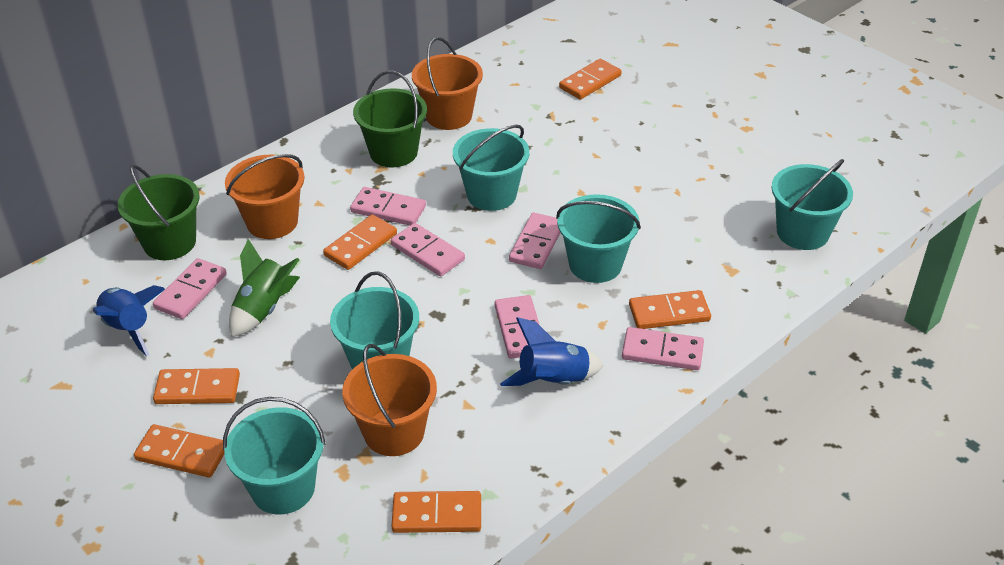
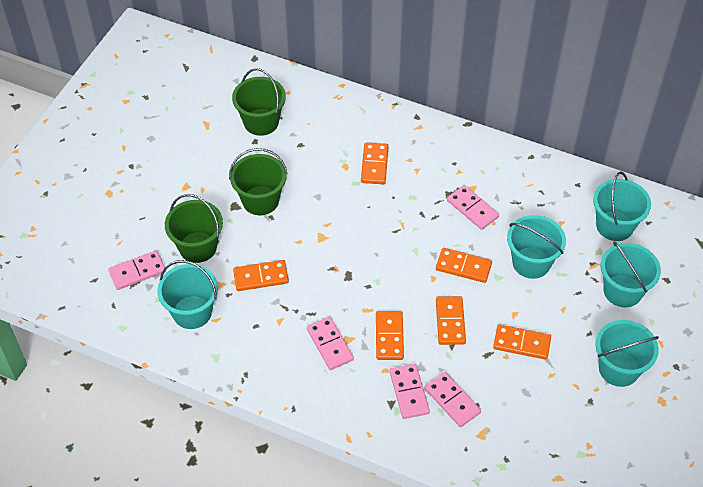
blue rocket: [93,285,165,356] [500,317,604,386] = 2 -> none = 0
green bucket: [117,165,200,260] [353,71,427,167] = 2 -> [165,194,223,263] [229,148,287,215] [232,68,286,136] = 3
green rocket: [229,239,300,337] = 1 -> none = 0
orange bucket: [225,154,304,239] [342,344,437,456] [412,37,483,130] = 3 -> none = 0
pink domino: [153,258,227,319] [350,187,426,226] [391,223,465,276] [495,295,539,358] [509,213,560,269] [622,327,704,370] = 6 -> [108,250,166,290] [307,317,354,370] [390,364,430,419] [425,372,481,427] [447,185,499,230] = 5

